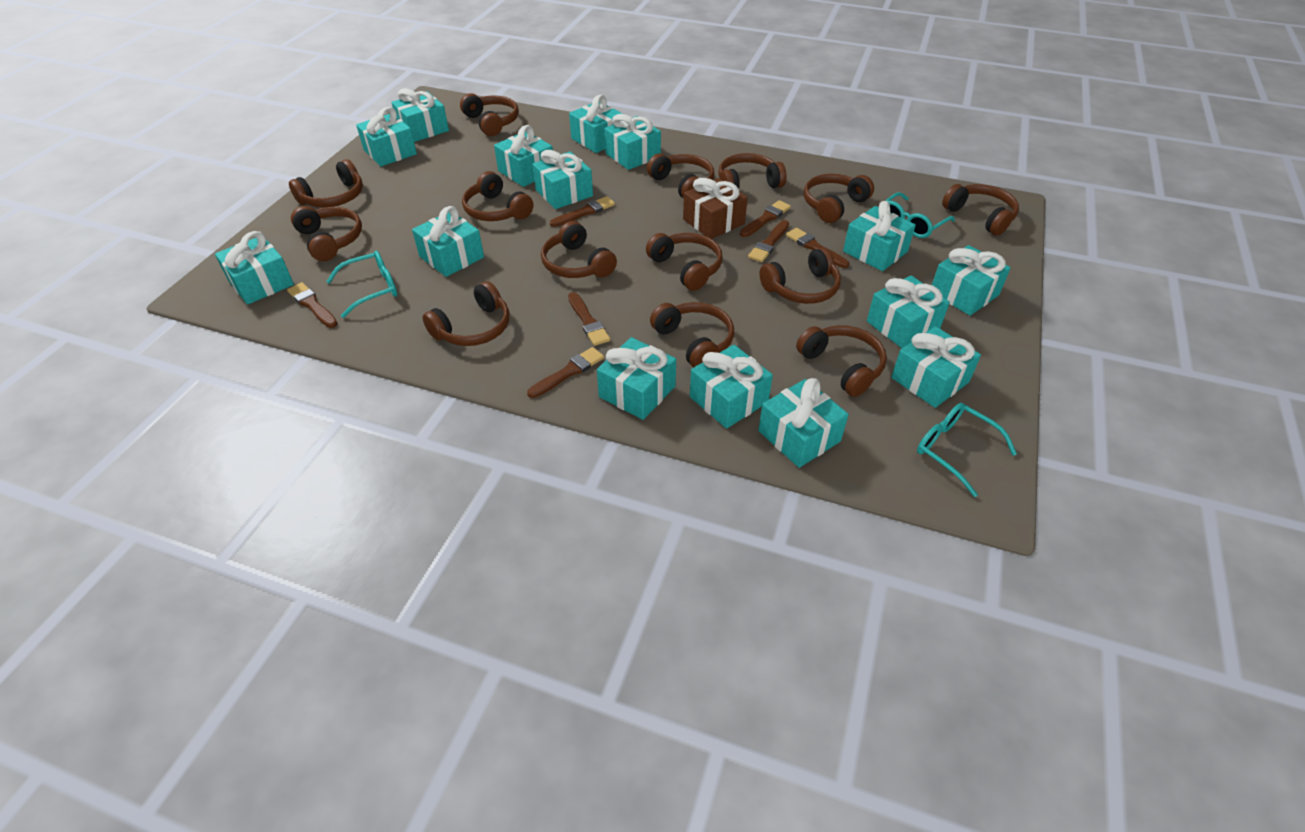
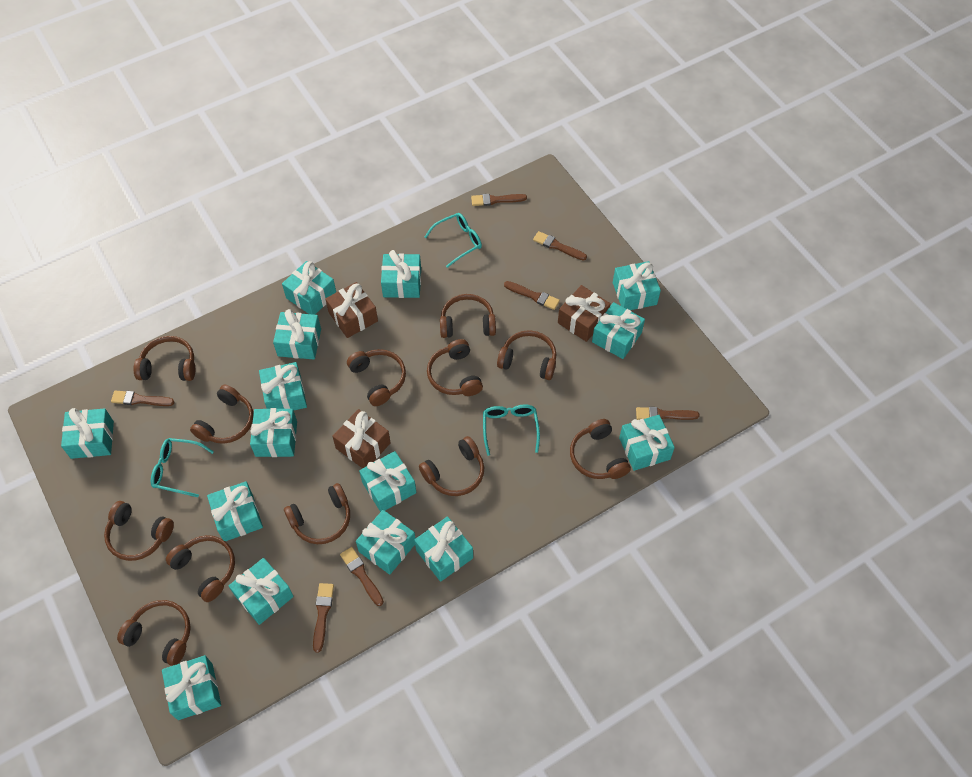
brown gift: [683,178,748,239] = 1 -> [325,282,378,338] [332,409,391,468] [558,285,611,342] = 3
brown headphones: [289,159,363,208] [291,206,362,261] [423,281,509,346] [460,93,519,136] [462,171,533,221] [541,221,617,278] [646,233,723,291] [647,154,715,198] [650,302,734,368] [718,153,786,189] [759,247,841,304] [796,325,887,397] [804,174,874,223] [942,184,1019,236] = 14 -> [104,501,174,561] [117,600,191,666] [134,336,195,381] [166,535,235,602] [190,384,253,444] [284,483,350,544] [347,349,406,406] [419,436,484,496] [427,339,483,396] [440,294,496,338] [497,330,556,380] [570,419,631,479] = 12

